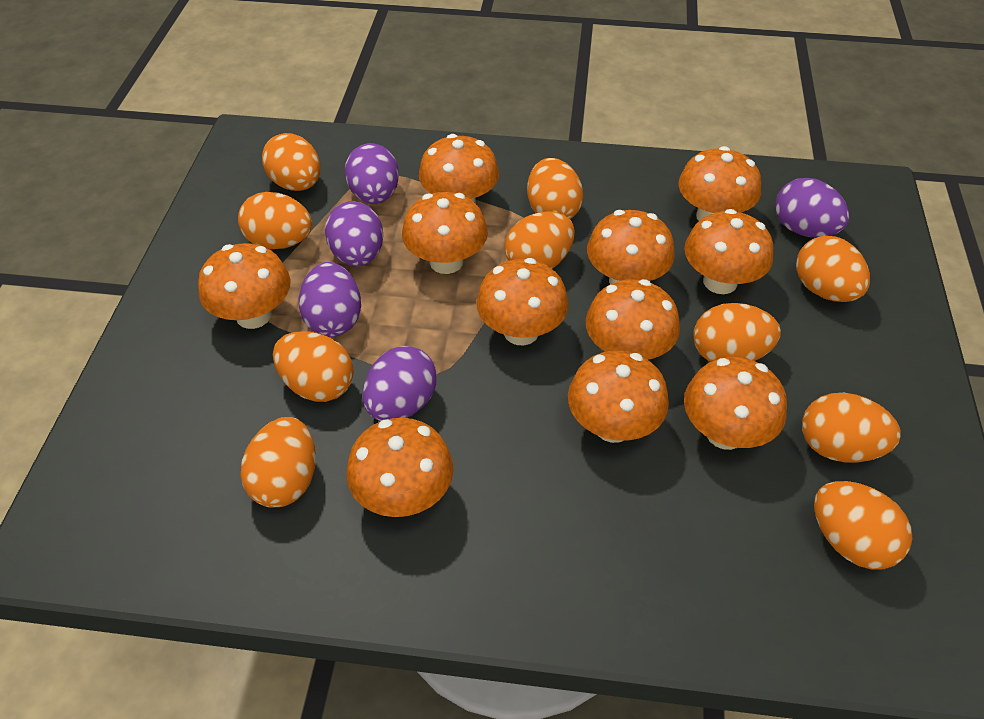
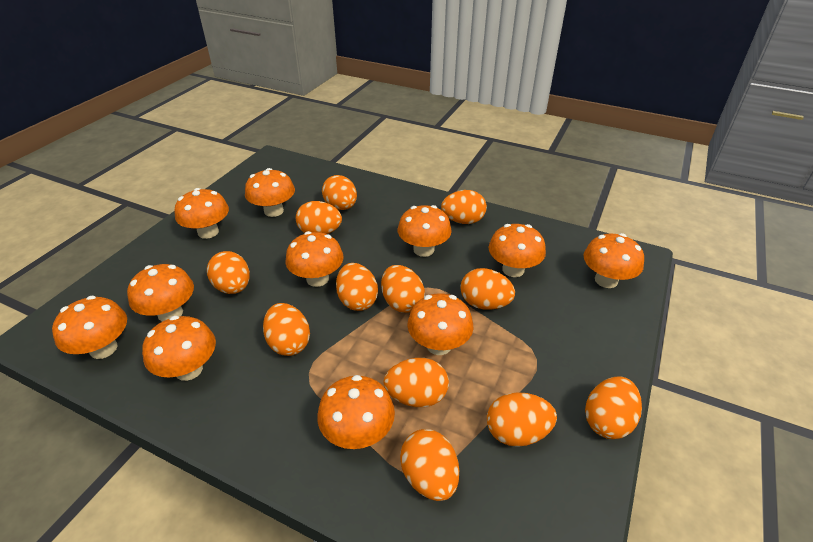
orange egg: [238,192,312,249] [241,417,316,508] [262,133,321,191] [273,331,354,402] [504,211,575,269] [527,158,583,219] [694,303,781,362] [796,236,870,302] [802,393,901,462] [814,481,913,570] = 10 -> [207,251,250,294] [263,303,310,356] [296,201,342,234] [322,175,357,210] [336,263,378,311] [381,265,425,313] [383,358,449,407] [400,429,459,501] [441,190,487,224] [460,268,515,310] [487,392,557,447] [585,376,642,439] = 12
purple egg: [299,262,361,337] [325,201,383,267] [344,143,399,204] [363,346,437,421] [775,178,849,238] = 5 -> none = 0

